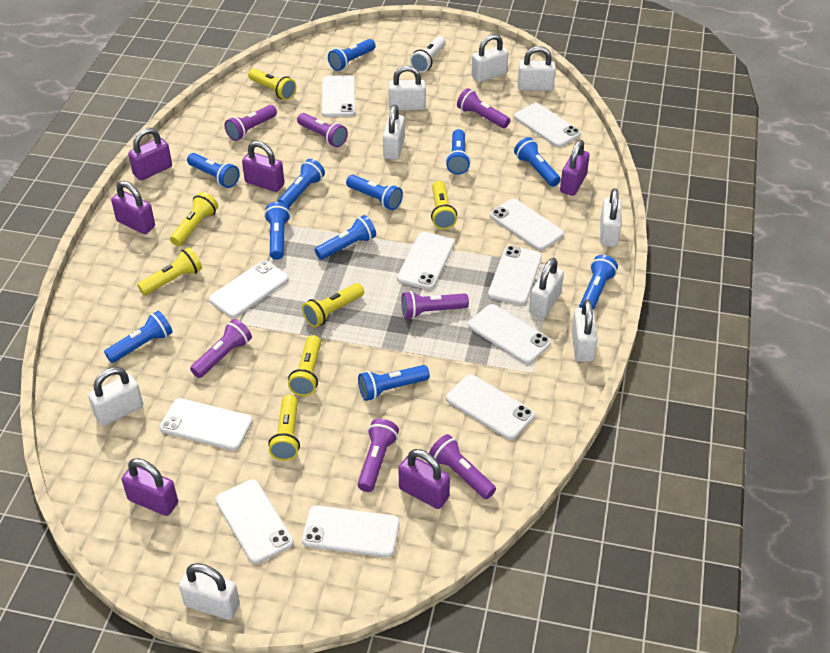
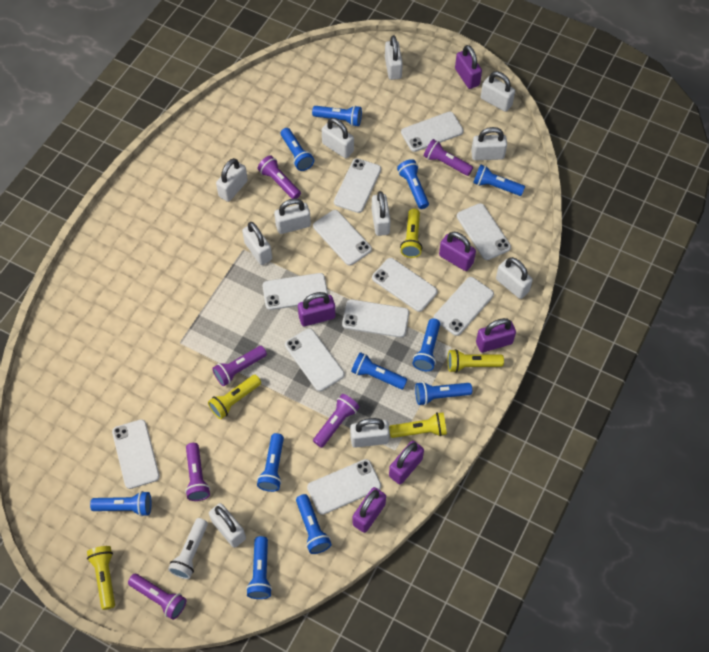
purple flashlight: [190,319,252,378] [224,105,277,141] [297,113,348,147] [358,419,399,492] [401,291,469,319] [429,434,496,499] [457,88,510,128] = 7 -> [128,574,186,620] [185,443,210,501] [212,346,267,386] [258,155,301,199] [313,394,359,448] [424,139,473,176] = 6
white padlock: [88,367,143,426] [179,563,240,620] [383,105,405,160] [389,65,426,111] [471,34,509,82] [518,46,556,91] [529,258,564,318] [572,299,598,362] [600,188,622,247] = 9 -> [209,503,246,548] [216,158,248,202] [242,222,272,265] [274,199,311,234] [322,118,354,158] [350,418,390,448] [372,191,391,236] [385,35,403,80] [471,127,507,160] [481,72,515,112] [496,257,533,299] = 11
yellow flashlight: [137,247,202,295] [170,192,218,246] [248,68,296,100] [268,394,300,461] [288,335,321,396] [302,283,364,327] [431,181,457,229] = 7 -> [87,546,115,610] [208,375,261,419] [389,412,447,438] [400,209,422,258] [448,349,504,373] = 5

